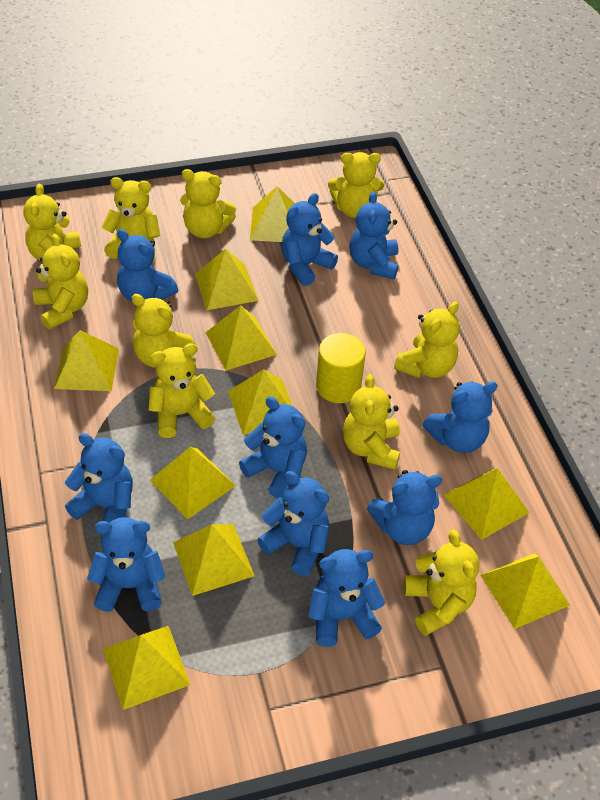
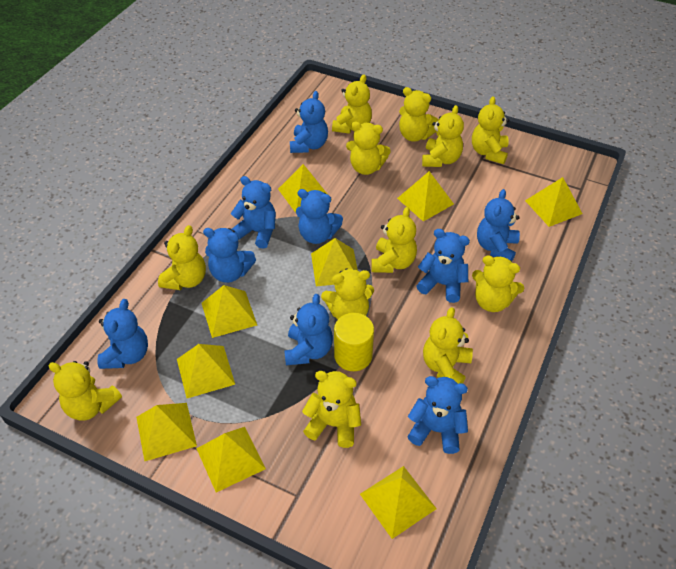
blue teddy bear: [65,433,133,523] [87,517,166,612] [117,229,178,302] [239,396,307,498] [257,471,329,576] [281,193,338,286] [308,549,386,647] [349,192,399,279] [367,470,442,545] [423,381,498,453] = 10 -> [97,299,148,369] [203,228,256,283] [231,176,276,249] [284,294,333,365] [290,91,328,153] [296,189,343,244] [408,376,468,454] [417,229,470,303] [477,189,520,261] = 9
yellow pyramid: [54,330,119,391] [103,626,191,710] [150,447,236,519] [173,524,254,596] [195,249,259,310] [205,305,277,370] [228,369,292,435] [250,186,295,242] [444,468,530,540] [481,553,570,629] = 10 -> [136,403,197,461] [177,344,235,398] [196,427,266,492] [202,285,257,338] [278,164,332,213] [311,238,358,287] [360,466,437,539] [397,171,454,222] [525,177,582,227] = 9
yellow teddy bear: [24,184,81,261] [33,234,88,330] [101,177,160,261] [132,294,195,368] [149,343,215,438] [180,169,236,238] [328,152,384,218] [343,374,400,470] [394,301,460,378] [404,530,479,636] = 10 -> [48,361,122,421] [158,225,206,290] [302,371,361,448] [321,268,374,320] [332,75,372,134] [346,122,391,175] [371,207,417,273] [399,87,439,142] [422,105,464,167] [423,307,473,384] [472,96,509,164] [472,255,524,312] = 12

